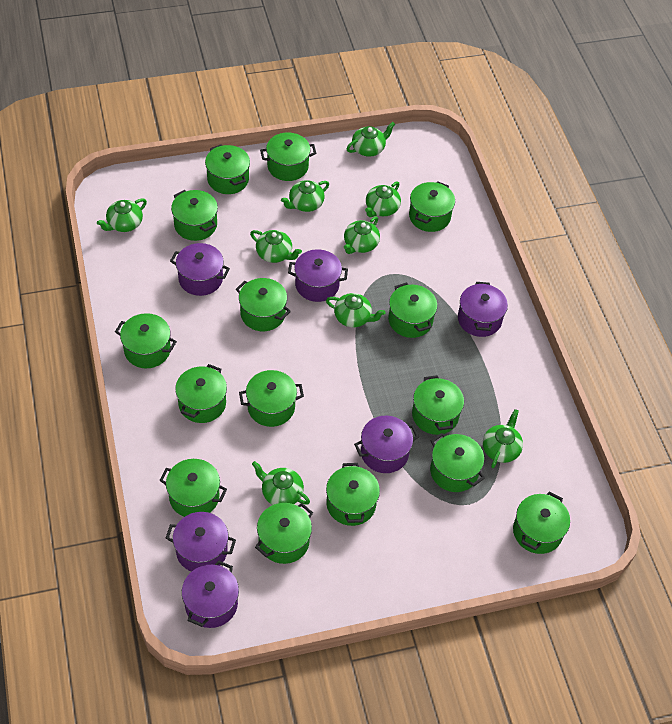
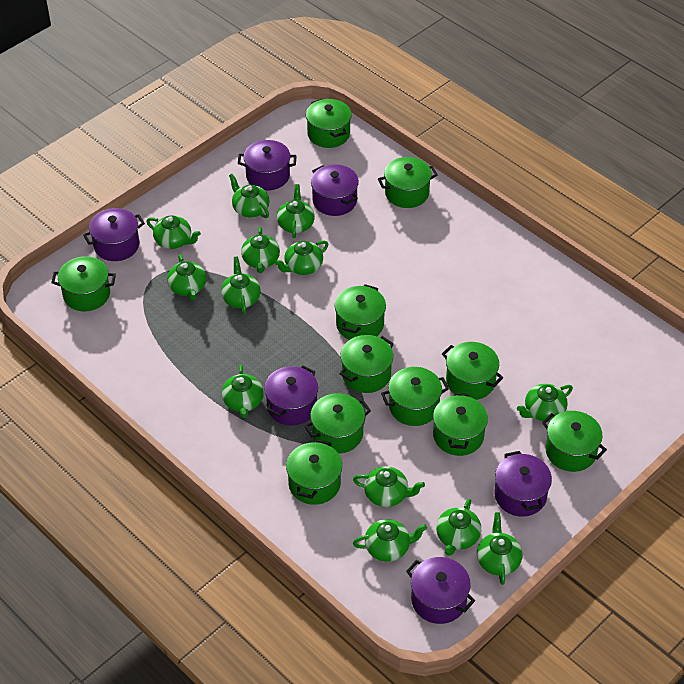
green pot: [115,313,177,368] [159,459,227,517] [171,190,218,241] [175,364,227,423] [205,145,250,194] [236,278,291,331] [239,370,304,427] [255,503,313,564] [260,133,316,181] [326,463,380,526] [388,282,437,338] [409,181,455,232] [412,375,464,435] [430,433,485,492] [513,491,570,554] = 15 -> [51,256,116,311] [286,439,342,505] [304,393,371,454] [306,99,352,148] [335,284,386,340] [339,335,394,393] [378,157,438,208] [381,367,449,426] [433,393,488,456] [442,342,504,400] [542,411,607,472] = 11
green teapot: [97,198,147,232] [250,230,302,263] [252,461,310,505] [281,180,329,212] [326,293,386,327] [344,216,380,254] [346,122,395,157] [365,181,401,217] [483,409,523,468] = 9 -> [146,215,201,249] [167,254,207,300] [221,257,261,314] [222,365,264,418] [229,174,270,218] [241,227,280,273] [275,241,328,275] [277,184,315,238] [353,466,425,507] [353,519,427,562] [436,499,481,556] [477,512,522,585] [517,384,573,422] = 13

